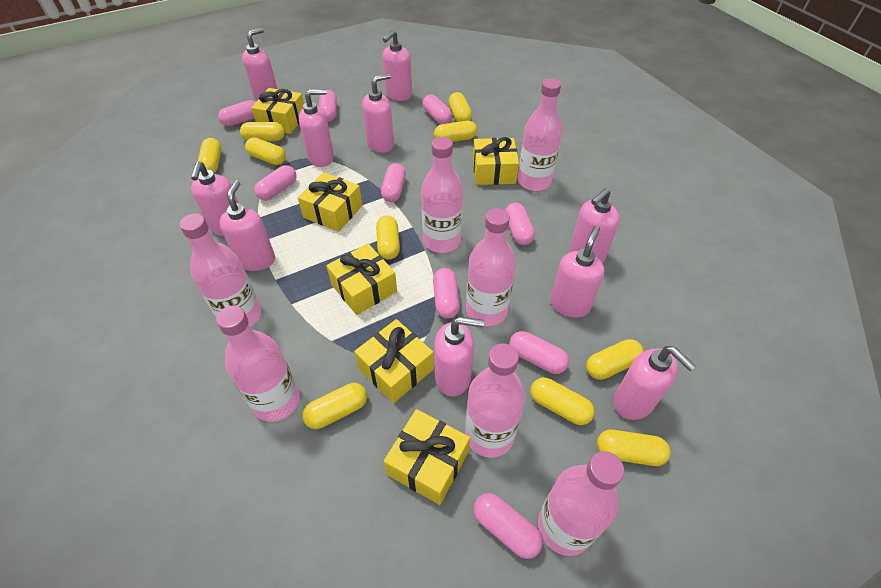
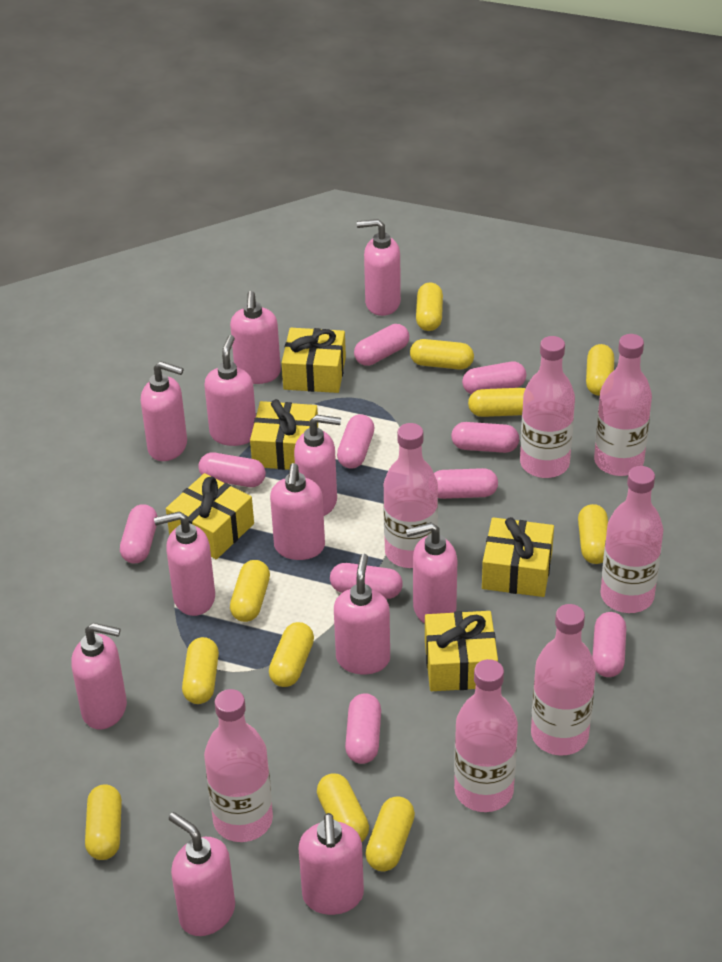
pink capsule: [218,100,256,126] [254,165,297,200] [319,90,337,122] [381,163,406,202] [423,95,452,124] [433,268,460,319] [474,493,543,559] [505,203,535,245] [509,331,569,374] = 9 -> [120,504,158,563] [198,453,266,487] [330,563,403,599] [337,414,375,469] [345,693,381,764] [354,324,409,366] [434,468,498,499] [451,422,519,453] [462,361,526,394] [592,612,626,677] = 10
pink soap dispenser: [191,161,239,236] [219,180,275,271] [242,28,277,101] [299,89,334,167] [362,73,394,153] [382,30,412,101] [434,317,484,397] [550,226,604,318] [570,188,620,263] [614,346,696,420] = 10 -> [71,623,127,729] [141,361,187,461] [154,511,215,616] [169,812,235,936] [204,335,256,446] [230,291,281,384] [270,463,325,560] [294,415,341,516] [299,813,364,915] [334,554,390,674] [357,219,401,316] [406,522,457,624] = 12
yellow capsule: [198,138,222,173] [240,122,285,141] [245,137,286,165] [303,383,367,429] [376,215,400,260] [434,121,477,142] [449,92,472,122] [531,378,595,425] [586,339,644,380] [597,430,671,466] = 10 -> [85,784,122,860] [182,637,219,704] [230,560,270,622] [269,622,314,687] [317,774,369,842] [365,796,415,871] [410,339,474,370] [416,282,443,331] [468,388,526,417] [578,504,608,564] [586,344,614,396] = 11
yellow gift: [251,88,304,134] [298,172,362,232] [326,243,397,315] [354,319,434,403] [384,409,470,505] [473,137,519,185] = 6 -> [166,473,254,559] [250,399,318,470] [282,328,346,393] [425,611,498,691] [482,517,554,597] = 5

